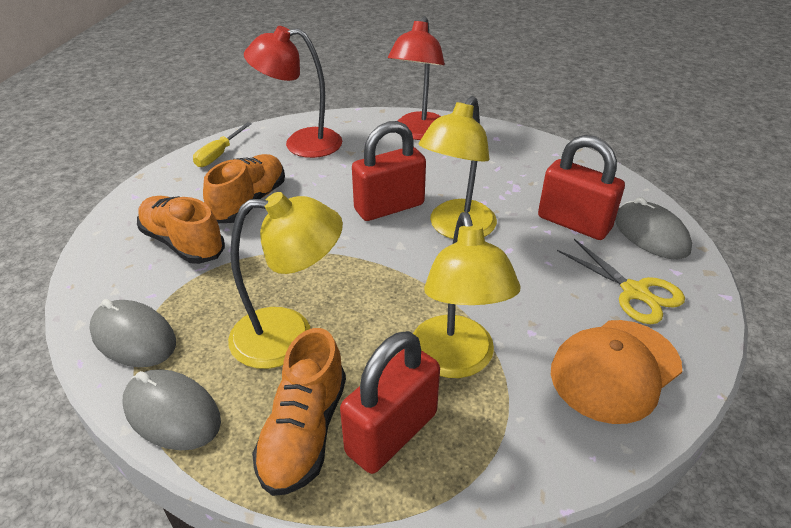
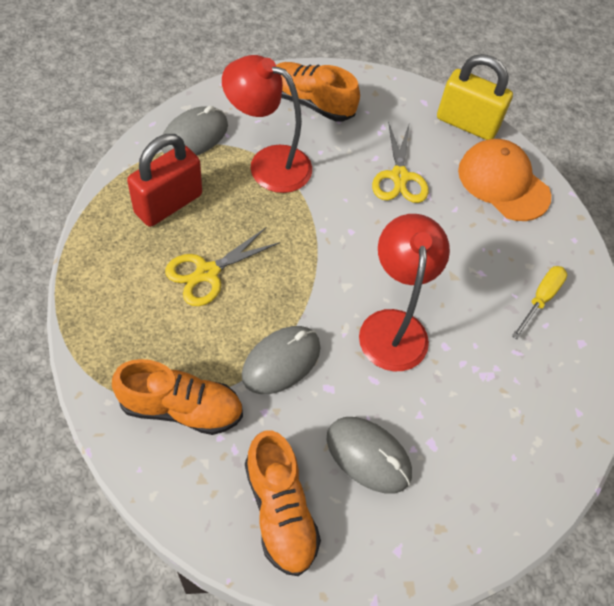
red padlock: [340,331,440,474] [352,121,426,221] [538,135,625,240] = 3 -> [127,134,202,227] = 1
yellow lamp: [228,192,343,369] [413,212,520,378] [419,96,497,239] = 3 -> none = 0
yellow padlock: none = 0 -> [437,54,513,140] = 1
yellow scissors: [557,239,685,324] = 1 -> [165,227,280,306] [372,121,429,203] = 2

